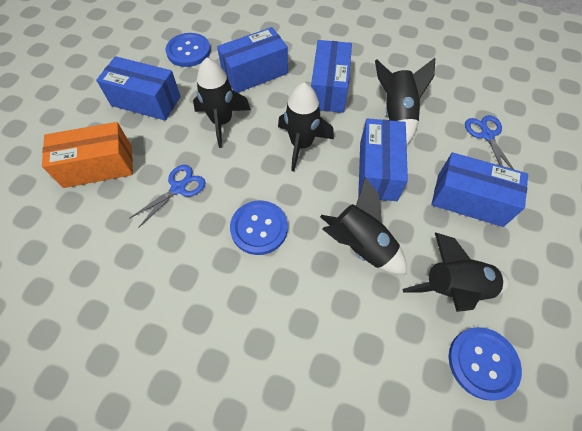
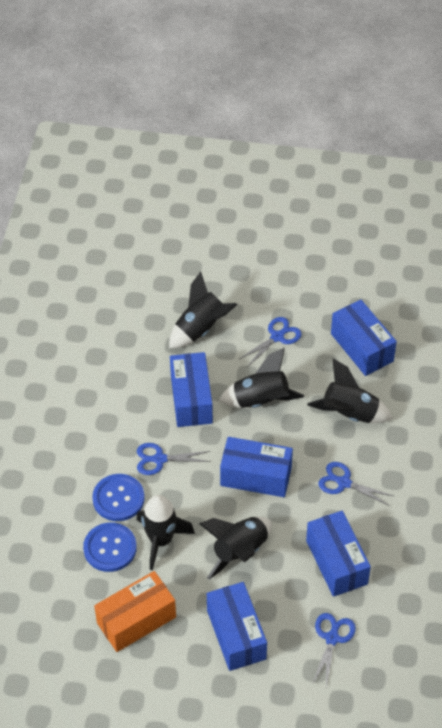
blue button: [165,33,211,67] [230,201,288,255] [448,327,522,401] = 3 -> [83,522,137,572] [92,474,145,521] = 2
blue scissors: [129,165,205,228] [465,115,514,169] = 2 -> [137,443,211,475] [239,317,302,367] [312,613,356,687] [318,462,393,506] = 4

